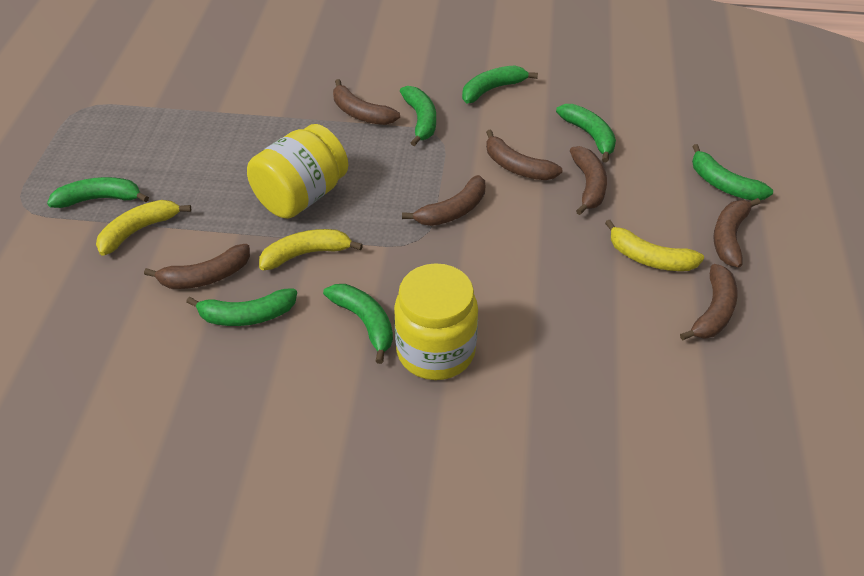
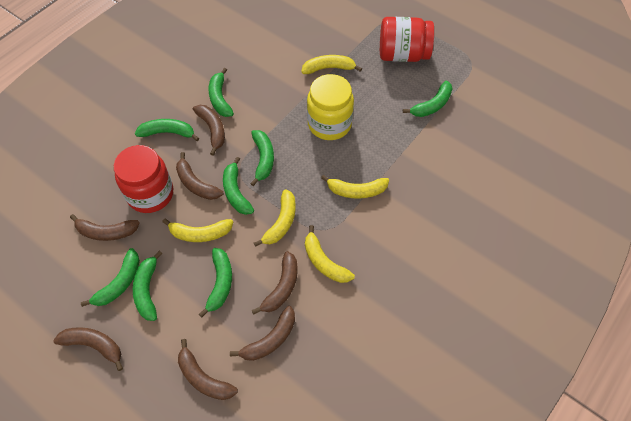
green banana: [47,177,149,208] [186,288,297,326] [323,284,393,364] [400,86,436,146] [462,65,538,103] [556,104,616,163] [692,144,773,200] = 7 -> [81,248,140,307] [133,251,162,321] [135,119,199,141] [199,248,232,317] [208,68,234,117] [223,157,254,215] [250,130,274,186] [403,81,453,117] = 8
red jar: none = 0 -> [114,145,174,213] [380,17,434,62] = 2
yellow banana: [96,200,191,256] [259,229,363,270] [605,220,704,271] = 3 -> [162,218,233,242] [254,189,296,247] [301,55,362,74] [305,225,355,283] [321,175,389,199] = 5
yellow jar: [247,124,348,219] [394,263,478,380] = 2 -> [307,74,354,140] = 1

